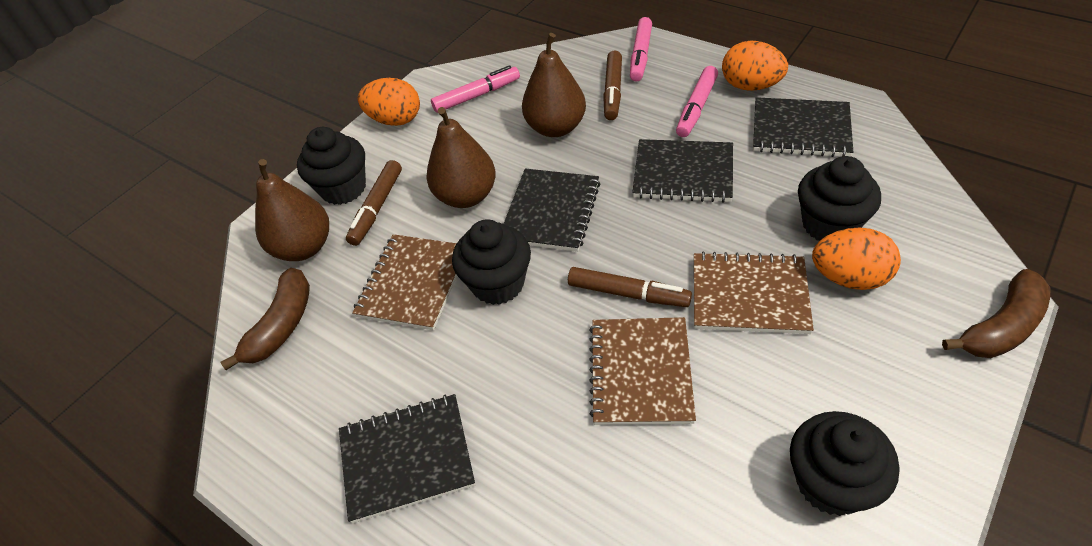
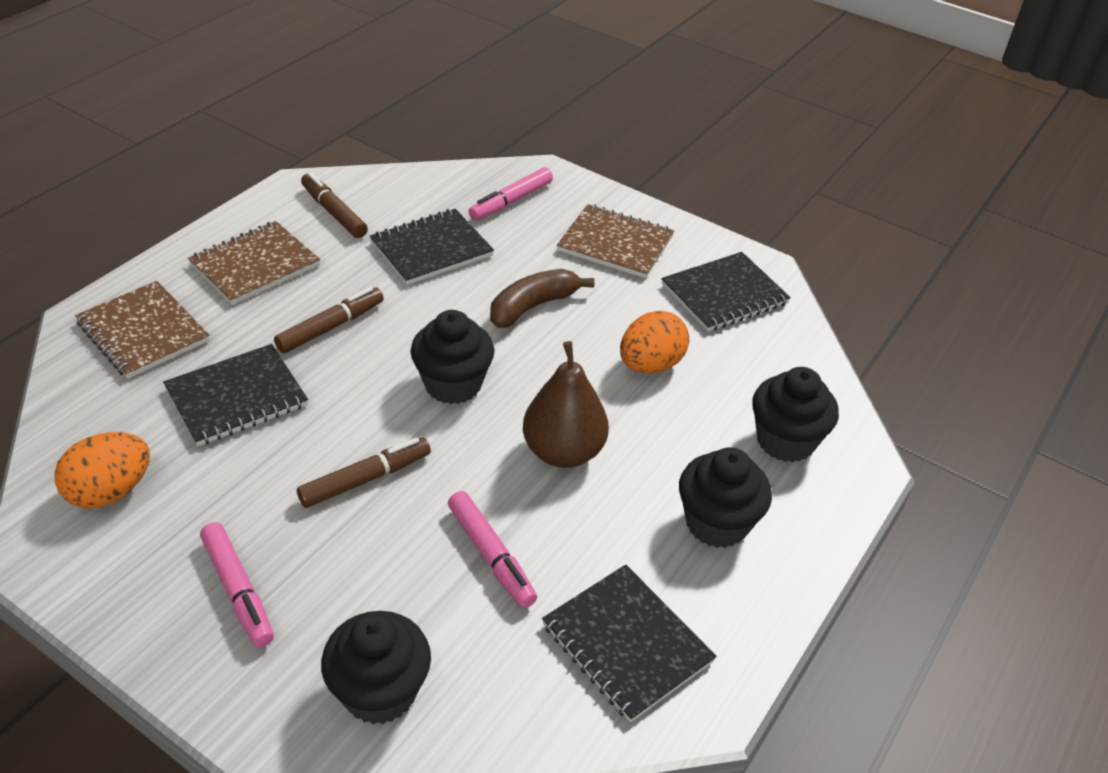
brown banana: [221,268,310,370] [942,269,1050,358] = 2 -> [490,269,595,328] = 1
brown pear: [255,159,329,261] [426,107,496,208] [522,33,586,137] = 3 -> [523,341,609,468] = 1
orange egg: [358,78,420,126] [722,41,788,91] [812,227,901,290] = 3 -> [54,432,150,509] [620,310,689,373] = 2

